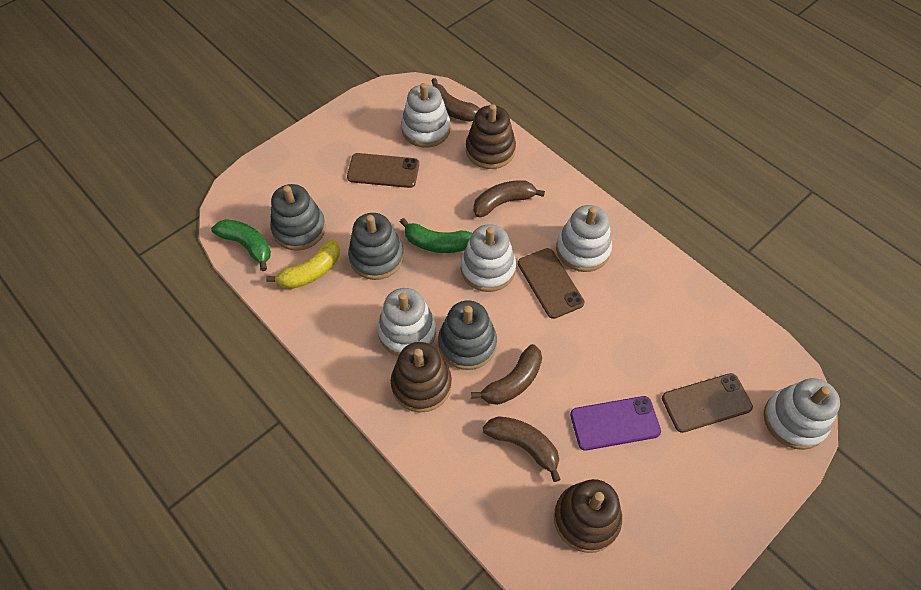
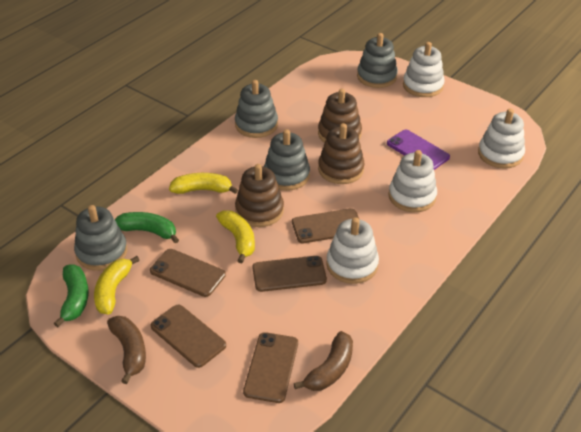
brown banana: [431,78,480,122] [471,344,542,405] [473,180,545,217] [483,416,561,482] = 4 -> [107,316,146,384] [294,331,353,391] = 2
brown phone: [347,153,419,188] [518,248,584,319] [662,373,753,433] = 3 -> [150,249,226,297] [151,305,226,368] [243,332,298,403] [252,256,327,292] [292,208,359,243] = 5
grey stacking toy: [270,184,326,251] [348,213,404,280] [438,300,497,370] = 3 -> [74,205,127,271] [235,80,278,138] [264,129,310,191] [357,33,398,88] = 4
white stacking toy: [377,288,436,356] [401,83,450,148] [461,224,516,292] [556,205,612,272] [764,378,840,450] = 5 -> [326,217,379,284] [389,150,437,212] [403,42,445,97] [478,108,525,169] = 4
yellow banana: [266,240,340,289] = 1 -> [94,256,140,314] [169,173,238,194] [216,210,255,263] = 3

